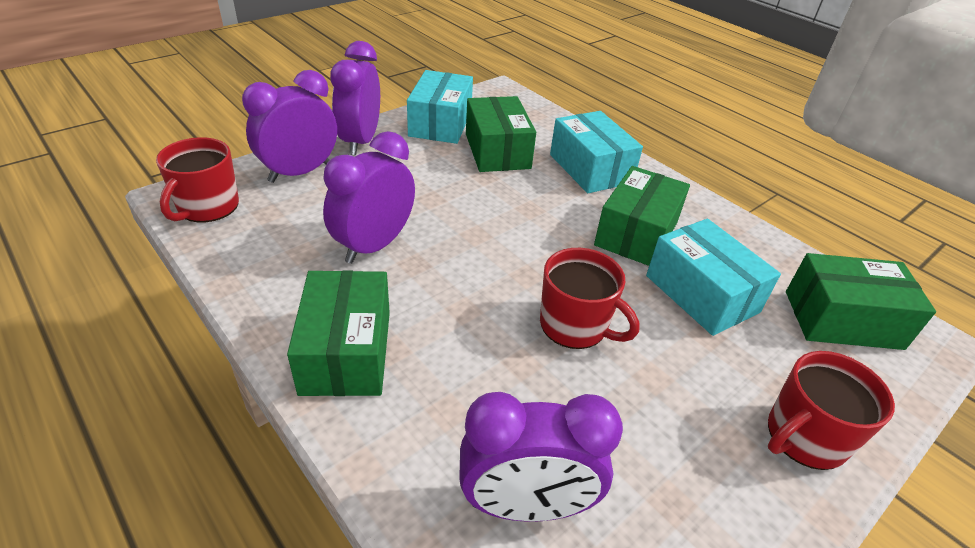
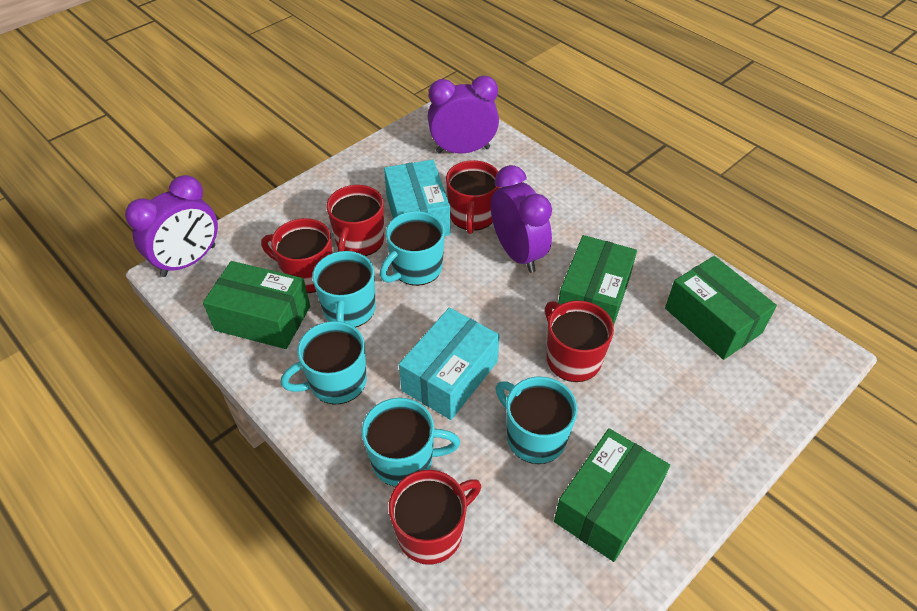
purple clock: [242,70,337,183] [323,131,415,264] [330,41,380,155] [459,392,623,522] = 4 -> [125,175,218,277] [428,76,499,154] [491,165,552,273] = 3
red mug: [156,137,239,222] [540,248,639,349] [768,351,895,470] = 3 -> [261,218,333,293] [326,185,384,256] [389,470,481,565] [446,160,500,234] [545,301,614,382] = 5
turquoise box: [407,70,473,144] [550,111,643,193] [646,219,781,336] = 3 -> [384,159,450,236] [399,308,500,420] = 2
turquoise mug: none = 0 -> [281,321,367,404] [312,251,376,328] [362,398,460,487] [380,211,445,286] [496,377,578,464] = 5

